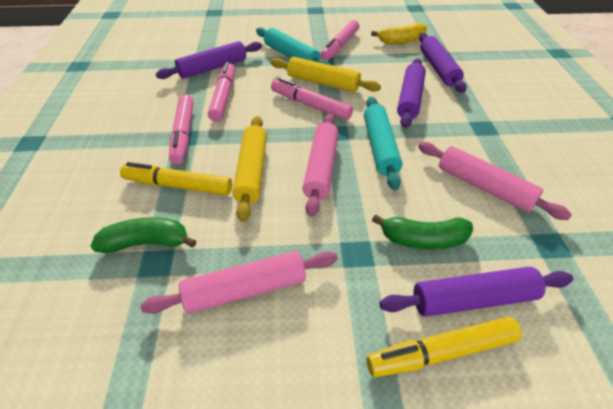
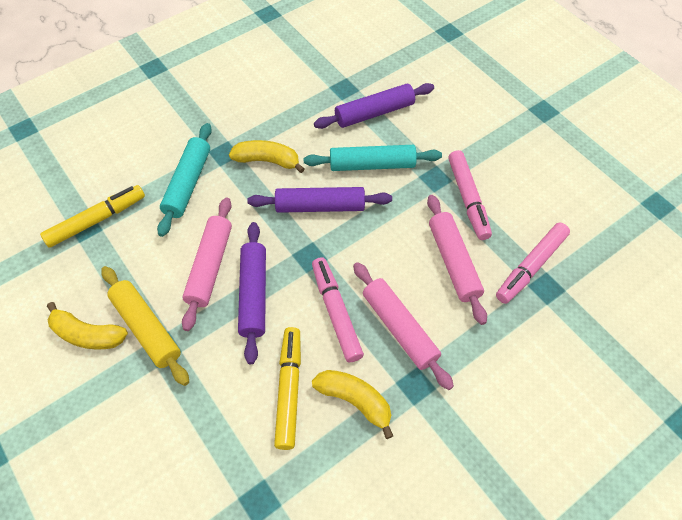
green banana: [91,217,196,253] [372,214,473,250] = 2 -> none = 0
pink marker: [169,94,194,165] [208,62,235,122] [271,77,353,120] [320,20,359,61] = 4 -> [312,257,364,362] [448,150,492,240] [496,223,570,304] = 3
purple rolling pin: [156,41,262,79] [380,267,573,317] [397,58,426,128] [419,33,467,93] = 4 -> [238,222,266,364] [247,187,392,213] [314,83,434,129] = 3
yellow banana: [371,23,427,44] = 1 -> [47,302,128,350] [229,140,305,173] [312,370,393,439] = 3
yellow rolling pin: [232,116,267,222] [270,57,381,92] = 2 -> [101,266,189,386] = 1

